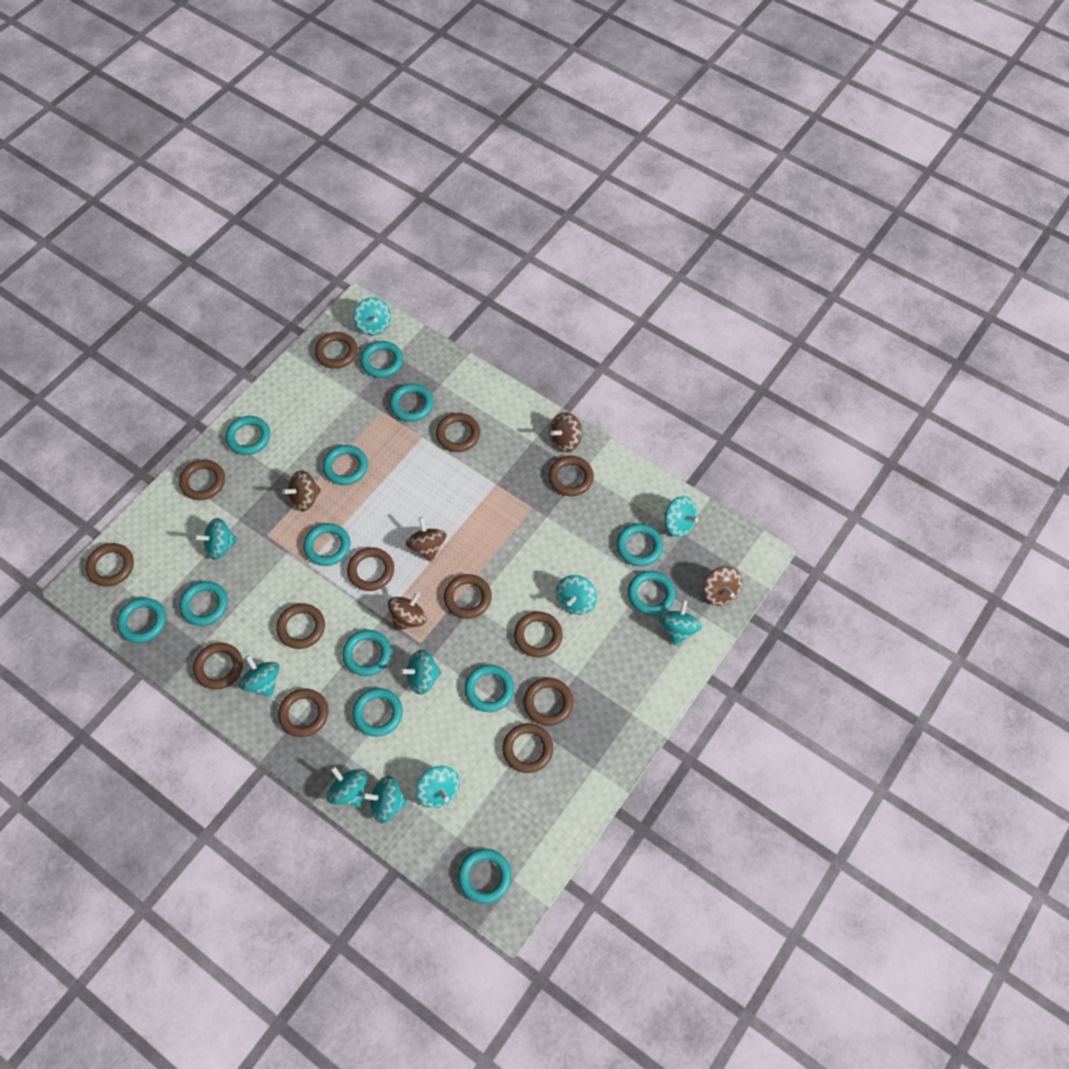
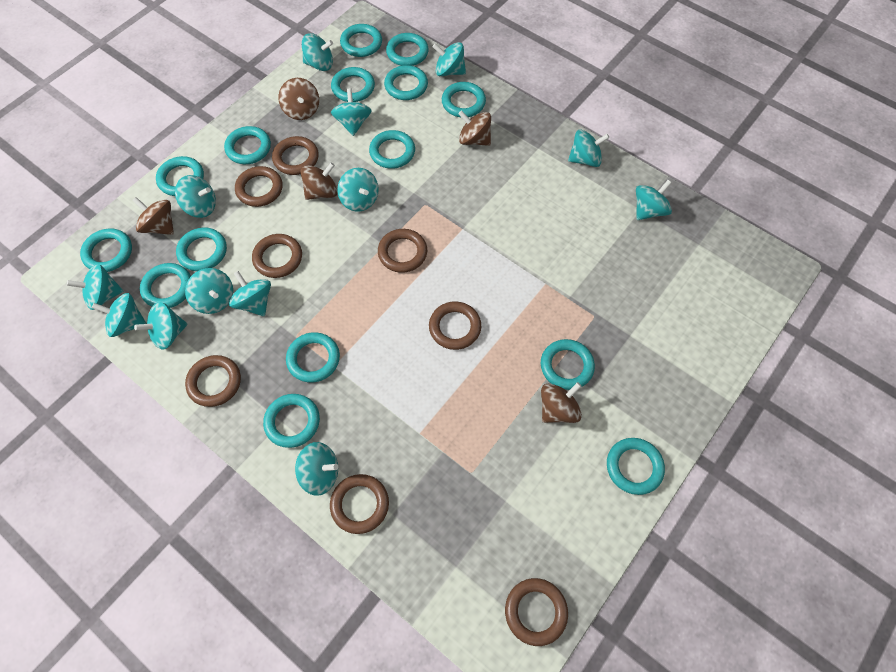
brown ring: [86,543,134,587] [179,460,225,500] [193,643,243,689] [276,603,325,649] [278,689,329,737] [315,332,358,369] [347,547,394,591] [436,413,480,452] [444,574,492,619] [502,723,553,773] [514,612,563,657] [523,678,573,726] [548,456,594,496] = 13 -> [185,355,241,407] [235,166,282,207] [252,234,302,278] [272,136,319,175] [330,474,389,534] [378,229,427,273] [429,301,481,350] [505,578,568,646] = 8
turquoise ring: [117,597,166,643] [180,581,228,626] [226,416,270,455] [304,523,350,566] [323,445,368,485] [342,630,392,676] [352,688,403,737] [360,341,403,378] [390,383,434,422] [458,849,512,904] [465,665,514,712] [616,523,663,566] [628,571,675,615] = 13 -> [80,228,132,272] [140,263,191,308] [156,156,204,196] [176,228,227,271] [224,126,271,164] [263,394,320,448] [286,332,340,383] [331,67,375,102] [340,24,382,57] [369,130,415,169] [384,65,428,100] [386,33,429,66] [442,82,486,118] [541,339,595,390] [607,438,665,495] = 15
turquoise spinning top: [194,518,238,560] [239,655,279,697] [327,766,367,806] [353,297,391,335] [362,776,408,823] [400,650,442,694] [416,766,460,808] [556,575,597,615] [659,600,702,646] [665,496,698,537] = 10 -> [67,264,123,310] [92,293,147,337] [134,302,187,350] [175,175,216,218] [185,268,233,314] [229,271,271,316] [295,442,338,496] [302,33,333,71] [331,89,372,136] [337,168,379,212] [433,42,466,76] [568,130,609,167] [636,180,672,220] = 13

